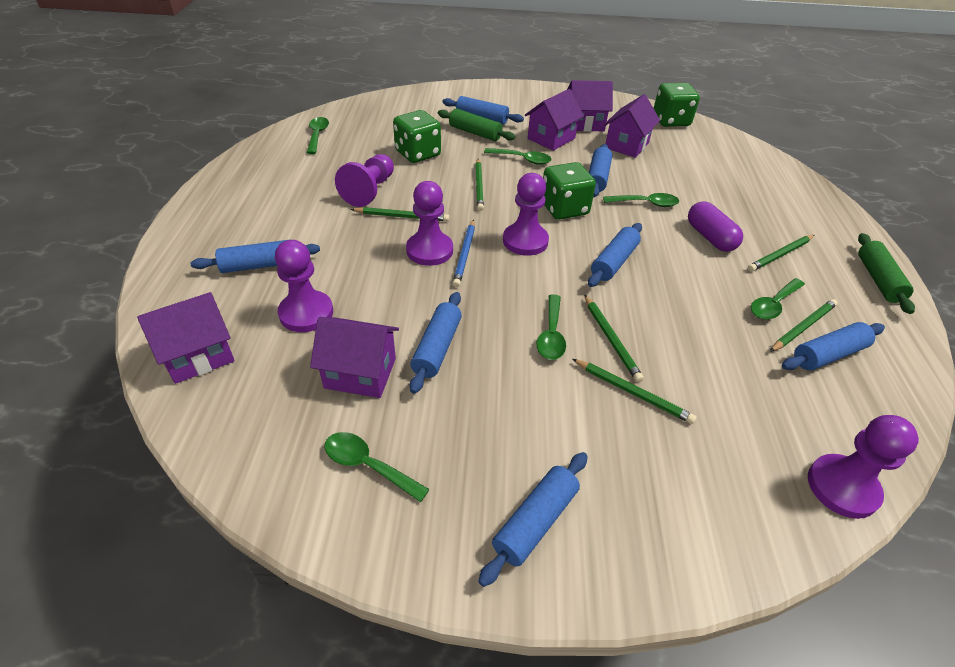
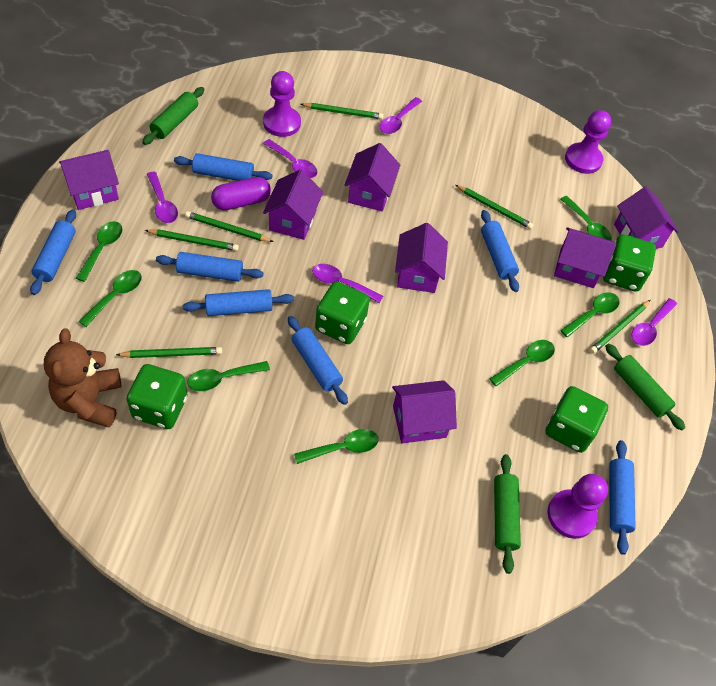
blue pencil: [452,220,475,287] = 1 -> none = 0
brown teddy bear: none = 0 -> [44,329,121,427] = 1
green dice: [393,110,441,163] [543,162,596,220] [654,83,700,127] = 3 -> [126,364,187,429] [315,281,370,344] [545,386,608,453] [603,234,656,292] = 4
green rolling pin: [438,109,516,141] [858,233,915,314] = 2 -> [142,87,204,145] [494,454,521,574] [605,344,685,431] = 3
green spoon: [307,117,329,154] [324,432,430,502] [484,148,551,165] [537,294,566,360] [603,193,679,207] [751,278,805,320] = 6 -> [76,221,123,282] [78,270,142,327] [187,361,270,391] [294,429,379,464] [490,340,555,386] [560,292,620,337] [561,196,612,240] = 7
purple house: [137,292,235,384] [310,317,399,398] [525,89,584,151] [568,80,613,132] [604,94,660,158] = 5 -> [59,150,119,210] [263,170,323,240] [345,143,400,211] [392,380,457,443] [395,223,448,293] [554,227,616,288] [614,187,679,249] = 7
purple pawn: [275,240,333,332] [335,154,394,207] [406,181,453,266] [503,173,549,256] [808,415,919,519] = 5 -> [263,71,301,137] [548,474,608,539] [565,110,611,174] = 3
purple spoon: none = 0 -> [147,172,178,223] [263,139,317,178] [312,264,383,303] [380,97,422,134] [632,298,677,346] = 5

